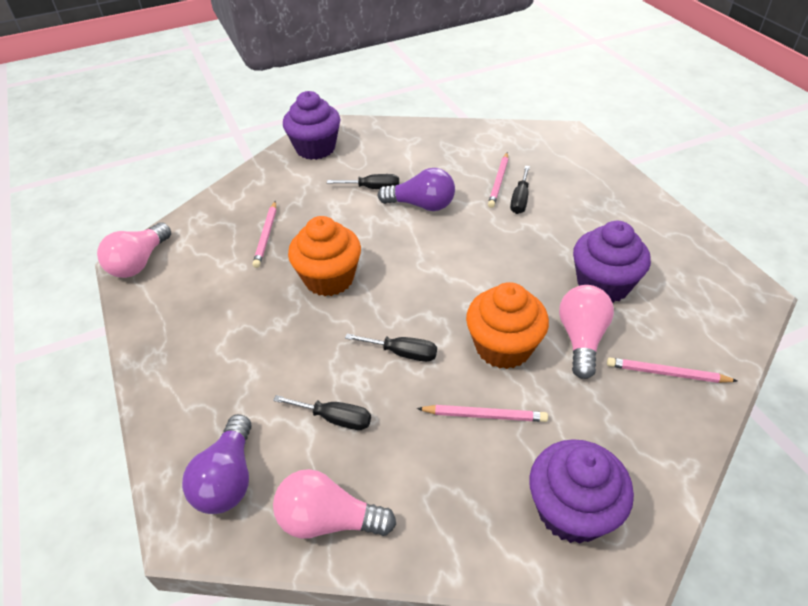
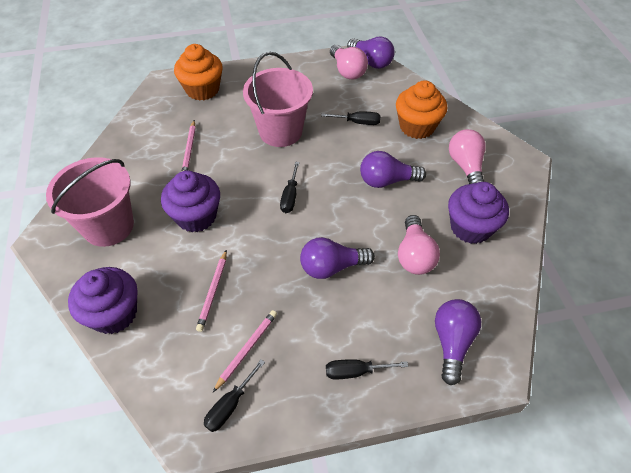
pink bucket: none = 0 -> [46,157,134,247] [243,52,313,147] = 2
pink pencil: [252,201,276,268] [417,405,548,422] [488,152,508,208] [607,358,738,383] = 4 -> [181,120,196,172] [196,250,227,332] [213,310,277,392] = 3
purple light bulb: [182,414,251,514] [378,168,455,211] = 2 -> [300,237,375,279] [347,37,395,69] [360,151,426,188] [435,299,481,385] = 4

